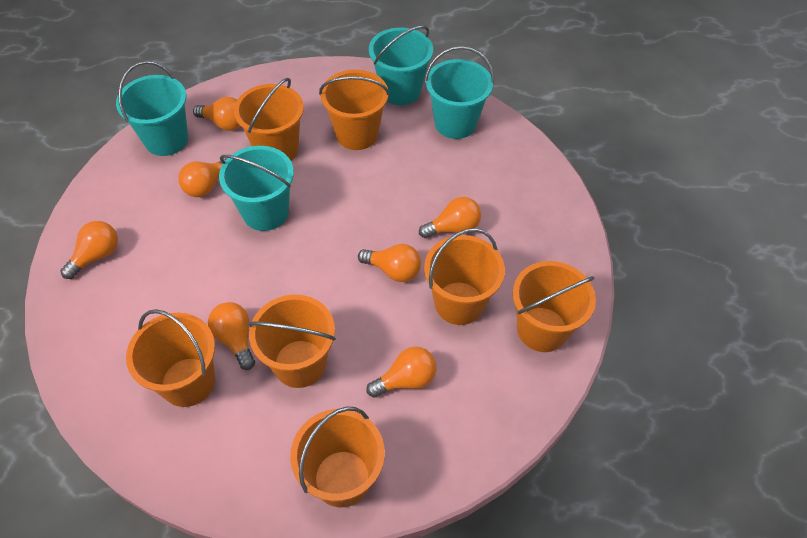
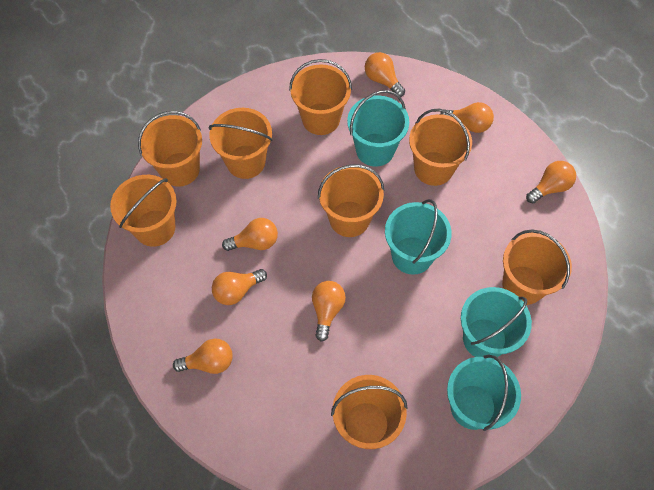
orange bucket: [126,309,215,407] [234,78,304,160] [248,294,336,388] [290,406,385,507] [319,70,390,150] [424,228,505,325] [513,261,596,352] = 7 -> [110,175,177,247] [138,111,202,187] [209,108,273,179] [289,59,352,135] [318,165,384,237] [331,375,408,449] [409,109,472,186] [502,229,572,305] = 8

